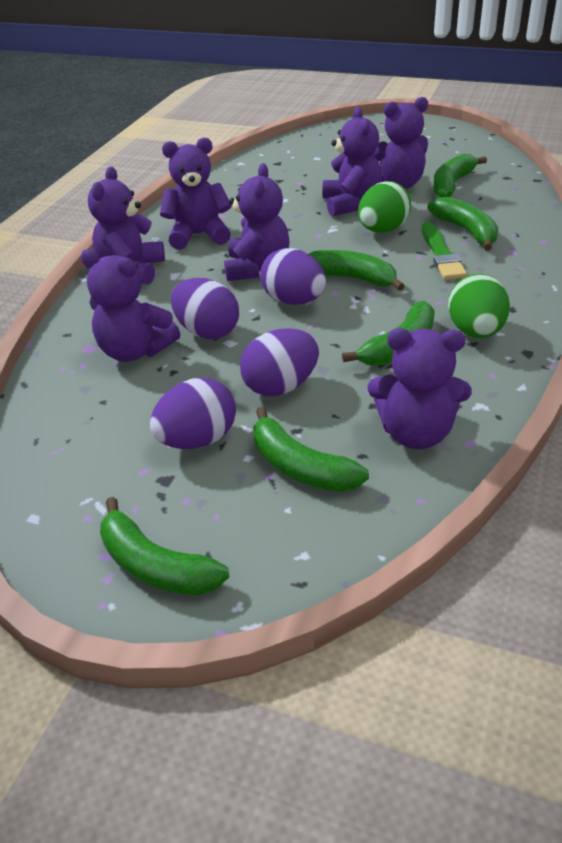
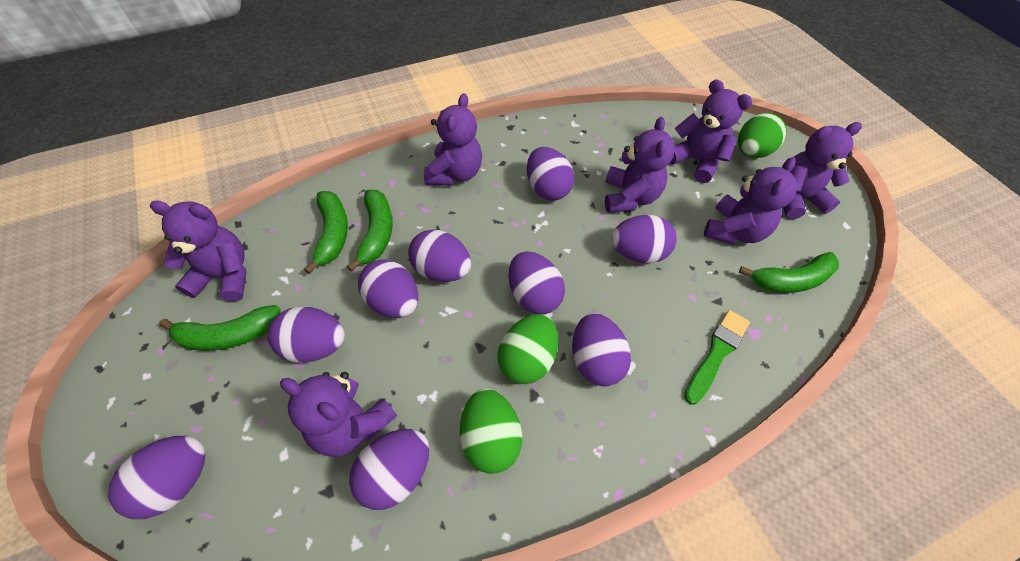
green banana: [100,497,229,595] [253,407,369,492] [309,250,404,291] [342,301,435,366] [427,197,498,251] [433,154,487,197] = 6 -> [159,305,281,351] [304,191,348,274] [347,190,392,272] [739,252,839,293] = 4
green egg: [358,181,411,233] [448,274,510,338] = 2 -> [460,388,522,474] [498,314,558,384] [738,113,787,158] = 3
purple egg: [150,377,236,449] [171,278,239,339] [240,328,319,396] [260,248,326,305] = 4 -> [108,436,205,519] [267,307,345,363] [349,429,430,510] [358,259,419,318] [408,229,471,282] [508,251,565,314] [527,147,574,201] [572,313,631,387] [611,215,677,263] = 9

